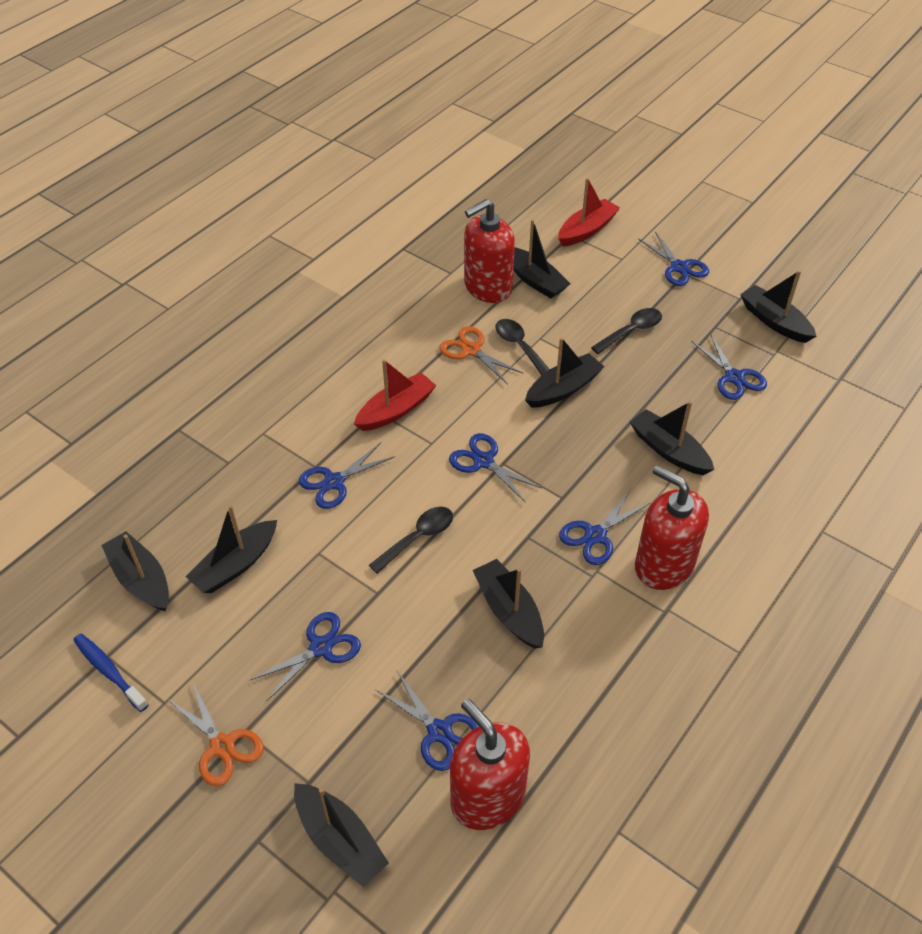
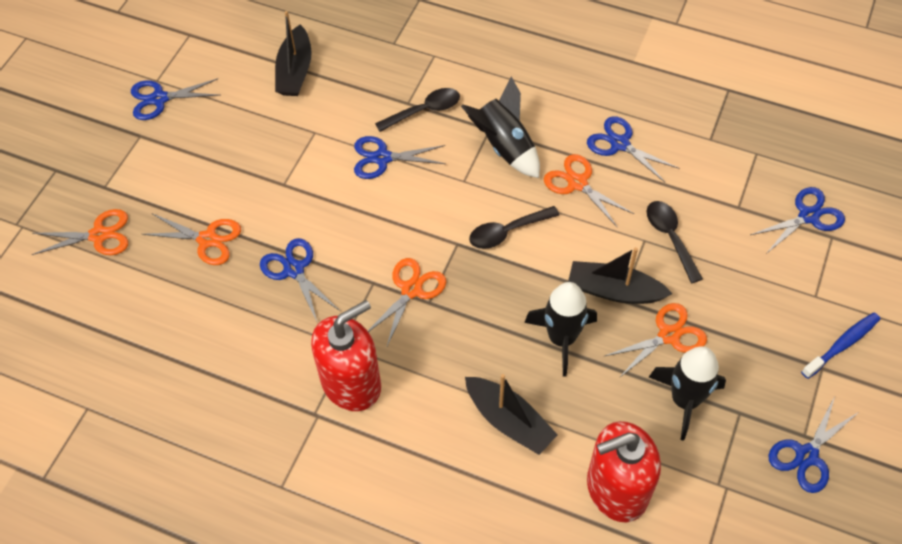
black boat: [101,531,169,611] [186,505,277,593] [294,783,389,887] [473,559,544,649] [513,220,570,299] [525,337,604,408] [630,401,714,475] [740,270,816,343] = 8 -> [275,11,311,96] [465,374,558,455] [568,247,672,304] = 3
black rocket: none = 0 -> [461,77,540,178] [524,282,597,377] [649,346,726,440] = 3
blue scissors: [250,612,361,702] [299,443,396,509] [375,671,479,771] [449,433,541,503] [559,489,650,565] [638,231,709,286] [691,334,767,400] = 7 -> [131,78,219,120] [260,238,340,321] [354,136,446,179] [587,116,679,183] [750,187,845,254] [768,396,859,493] = 6
orange scissors: [167,683,264,786] [439,326,524,385] = 2 -> [32,209,128,255] [142,214,241,265] [368,258,446,348] [544,154,634,228] [605,303,707,378] = 5
red boat: [354,359,436,431] [558,178,620,246] = 2 -> none = 0
red soap dispenser: [450,699,530,830] [464,199,515,303] [635,465,709,590] = 3 -> [311,300,381,411] [587,421,661,523] = 2

